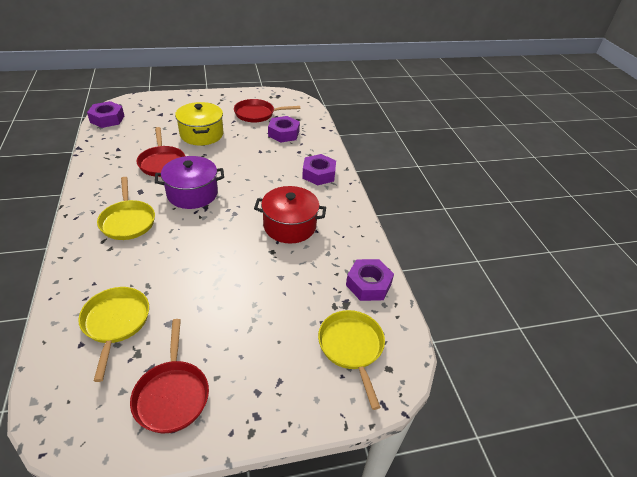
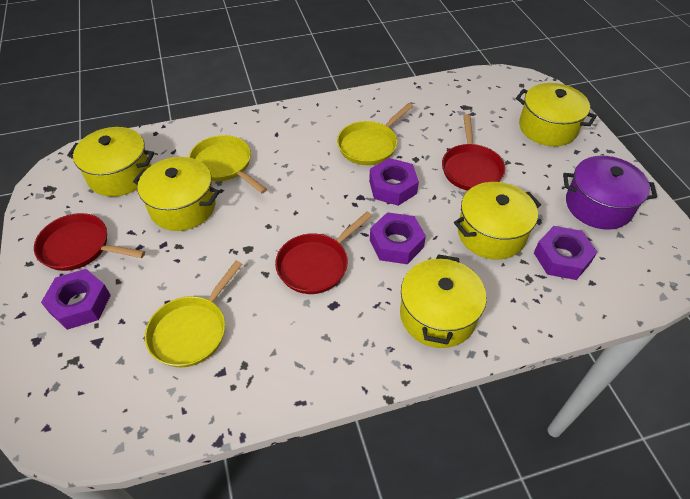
red pot: [254,186,326,244] = 1 -> none = 0
yellow pot: [175,102,223,145] = 1 -> [67,127,154,197] [133,157,220,231] [400,254,487,348] [454,182,541,260] [516,83,597,146] = 5

